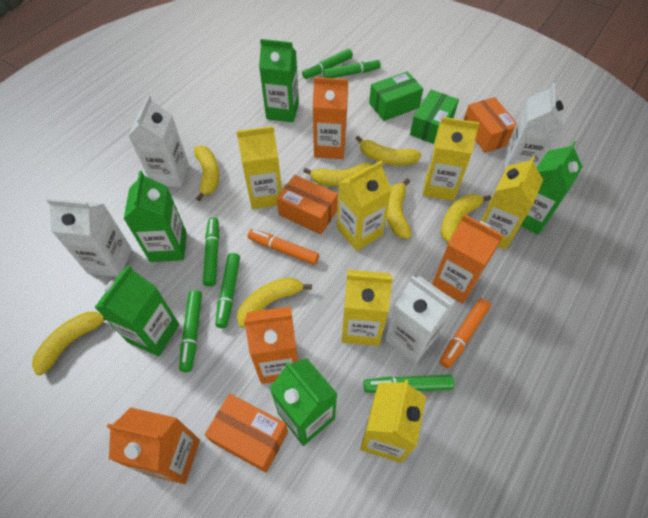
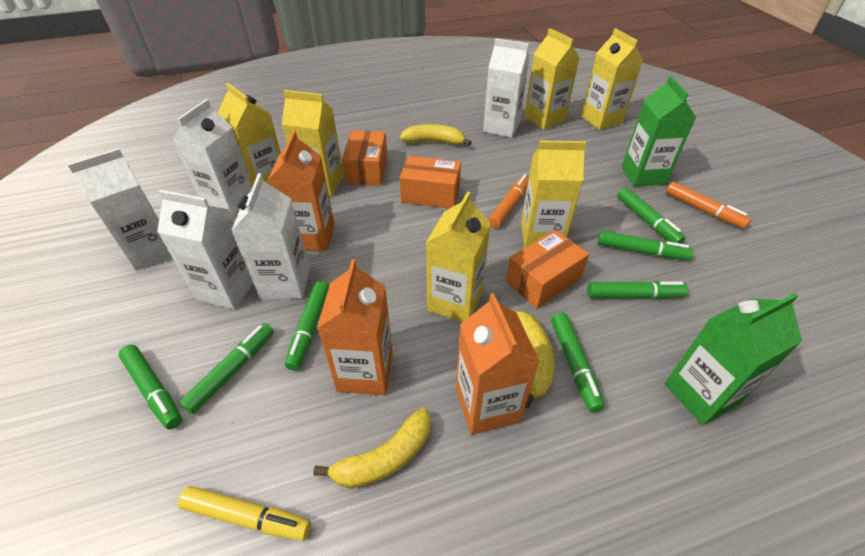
green box: [369,71,423,121] [410,90,459,144] = 2 -> none = 0
green carton: [94,265,179,356] [124,171,187,262] [259,39,299,122] [270,358,337,446] [521,141,583,235] = 5 -> [622,76,696,187] [665,293,802,425] = 2
green marker: [179,290,202,372] [203,217,219,287] [215,253,240,328] [302,49,353,79] [323,59,381,78] [364,375,454,393] = 6 -> [119,345,182,429] [179,323,274,414] [285,281,329,370] [551,312,605,412] [587,281,688,299] [598,231,693,260] [617,188,686,244] = 7
orange carton: [107,407,200,484] [244,306,298,384] [313,77,348,159] [432,214,503,304] = 4 -> [267,131,335,251] [317,259,393,395] [456,293,540,435] = 3
white carton: [46,198,132,277] [129,95,189,187] [385,276,456,364] [505,83,564,169] = 4 -> [67,148,171,271] [157,190,253,309] [173,99,252,216] [231,173,310,299] [483,38,529,138] = 5
yellow banana: [32,312,106,375] [194,146,219,202] [237,277,312,328] [303,163,373,187] [356,136,421,166] [386,178,411,239] [441,194,491,243] = 7 -> [313,408,431,488] [400,124,472,146] [514,311,554,408] = 3
yellow marker: none = 0 -> [178,486,311,541] = 1

